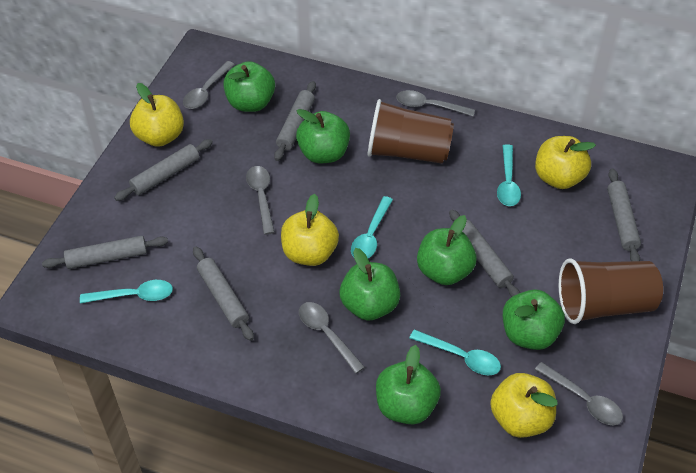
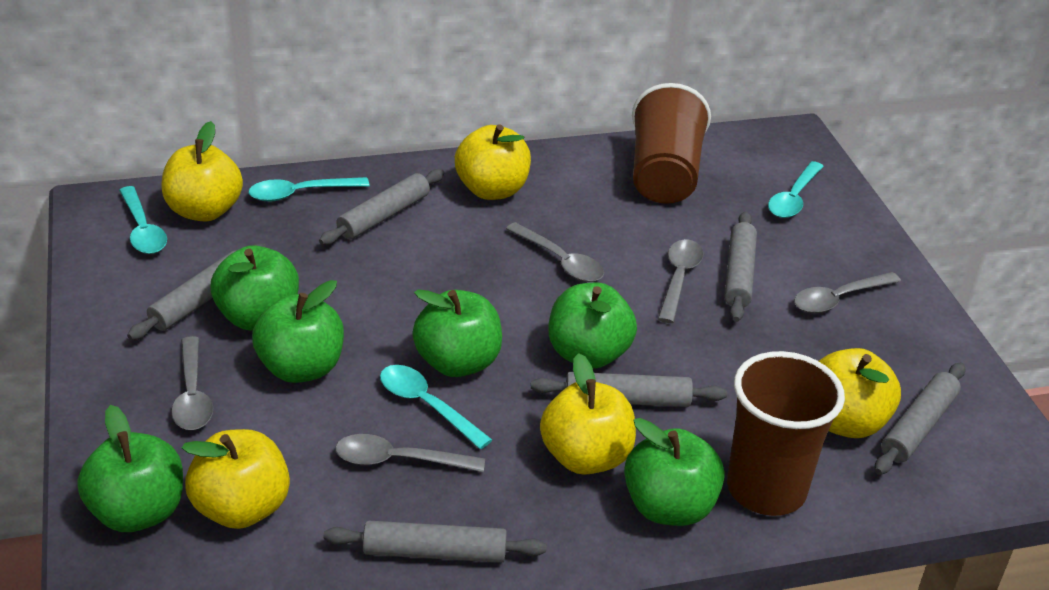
yellow apple: [130,83,184,147] [281,194,339,266] [490,373,558,438] [535,136,596,189] = 4 -> [161,121,243,222] [182,429,290,529] [455,124,531,200] [540,353,636,475] [819,348,901,438] = 5

